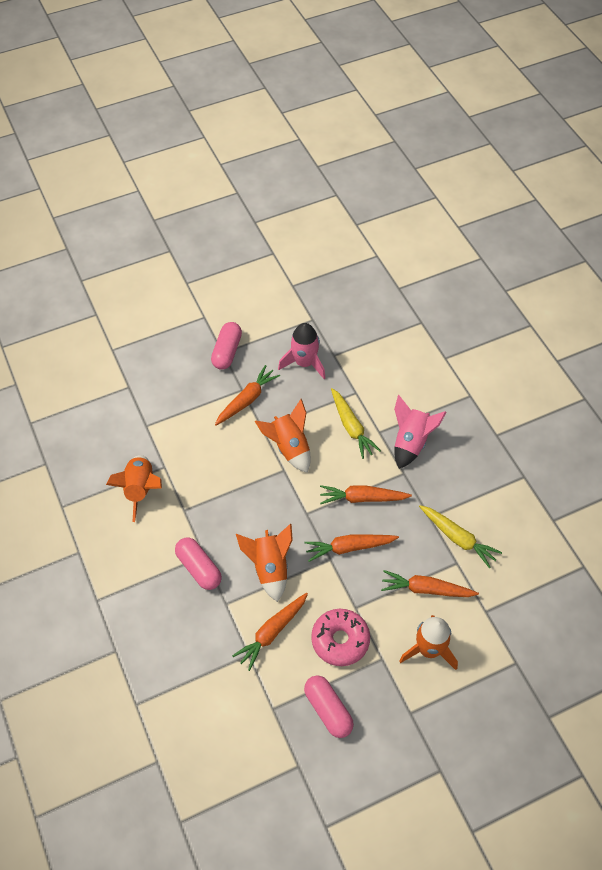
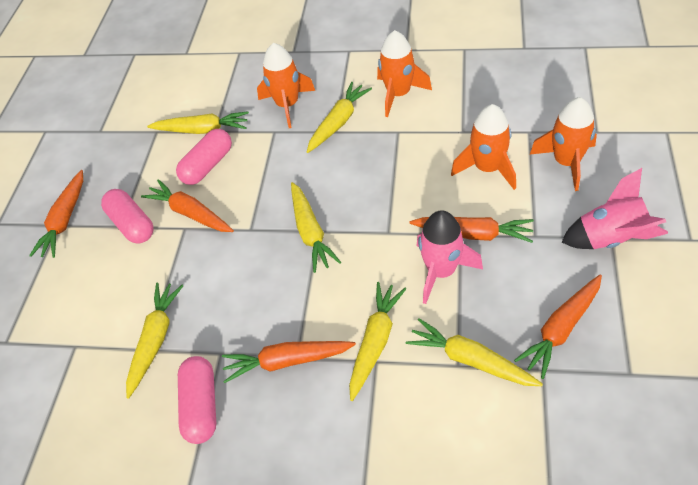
pink donut: [311,609,370,666] = 1 -> none = 0
yellow carrot: [331,388,381,459] [419,505,502,568] = 2 -> [126,282,184,399] [147,111,249,134] [291,182,341,273] [307,82,372,153] [349,282,406,401] [406,318,543,386] = 6

